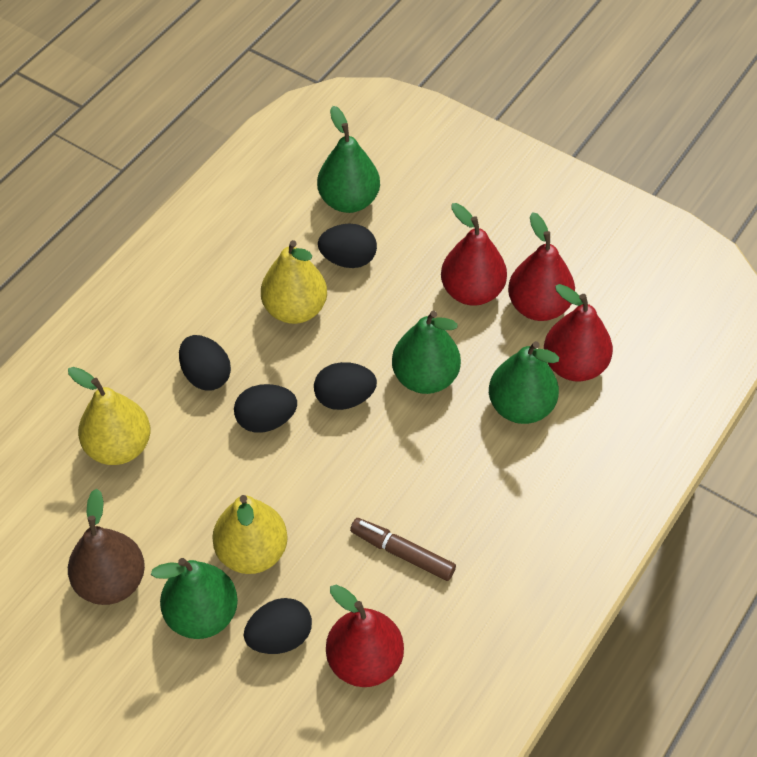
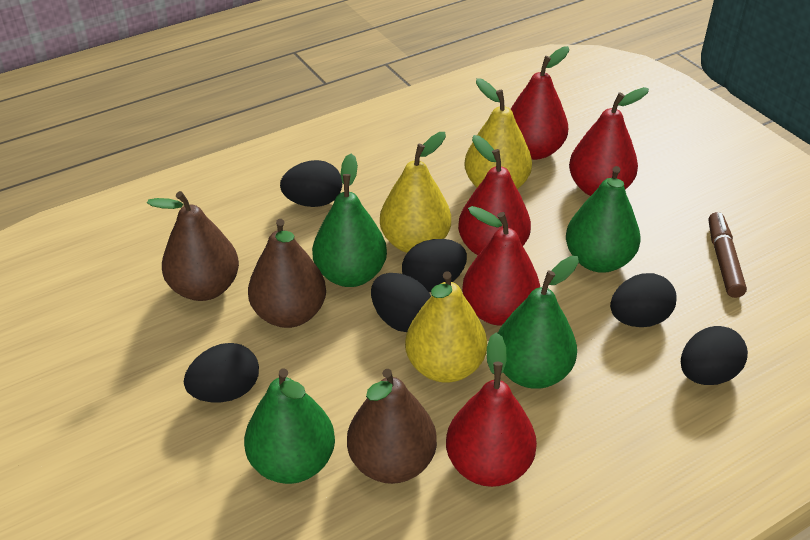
black egg: [179,335,231,391] [234,384,297,433] [244,598,312,654] [314,362,377,410] [318,224,377,268] = 5 -> [184,343,259,402] [280,160,342,207] [371,273,431,332] [402,239,467,292] [610,273,677,327] [681,326,748,385] = 6
brown pear: [68,488,145,605] = 1 -> [147,191,239,301] [248,219,326,328] [347,369,437,484] = 3
red pear: [326,585,404,687] [441,203,507,306] [508,212,575,321] [544,284,613,382] = 4 -> [446,333,537,487] [458,135,531,255] [462,206,540,326] [511,46,569,160] [569,87,649,196] = 5

